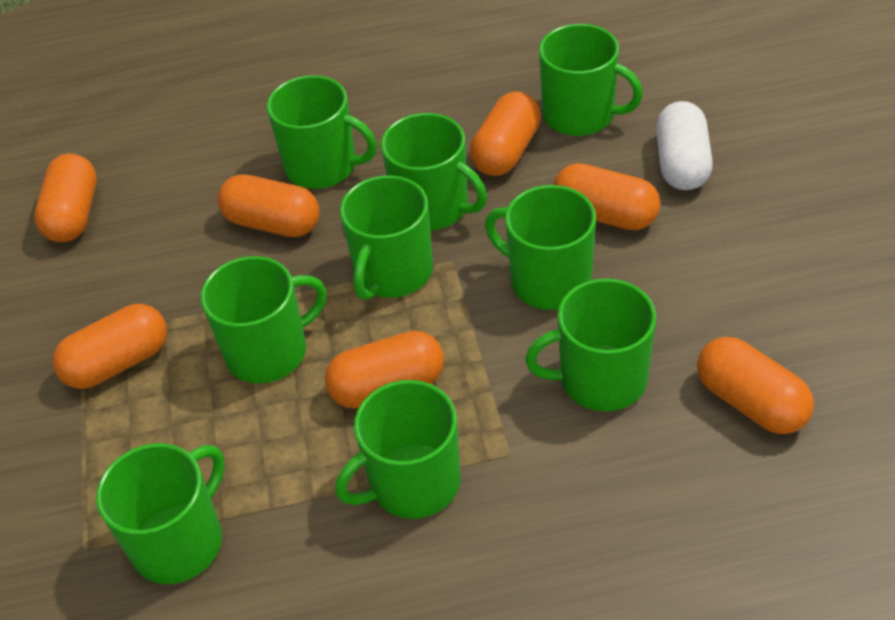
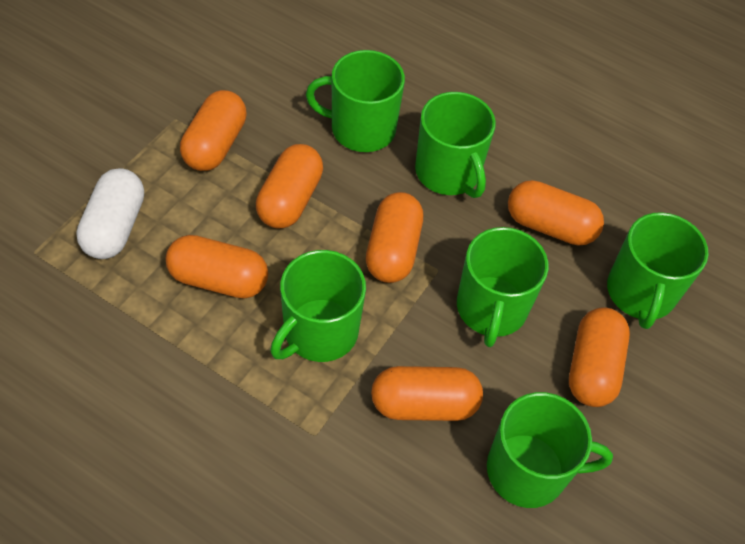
green mug: [96,443,225,584] [201,256,327,383] [267,75,377,189] [335,380,461,519] [340,175,433,300] [381,113,487,230] [485,185,596,310] [525,278,656,412] [539,24,643,136] = 9 -> [270,250,366,362] [306,50,405,152] [415,92,496,198] [457,227,548,347] [487,392,613,508] [607,212,709,329] = 6

